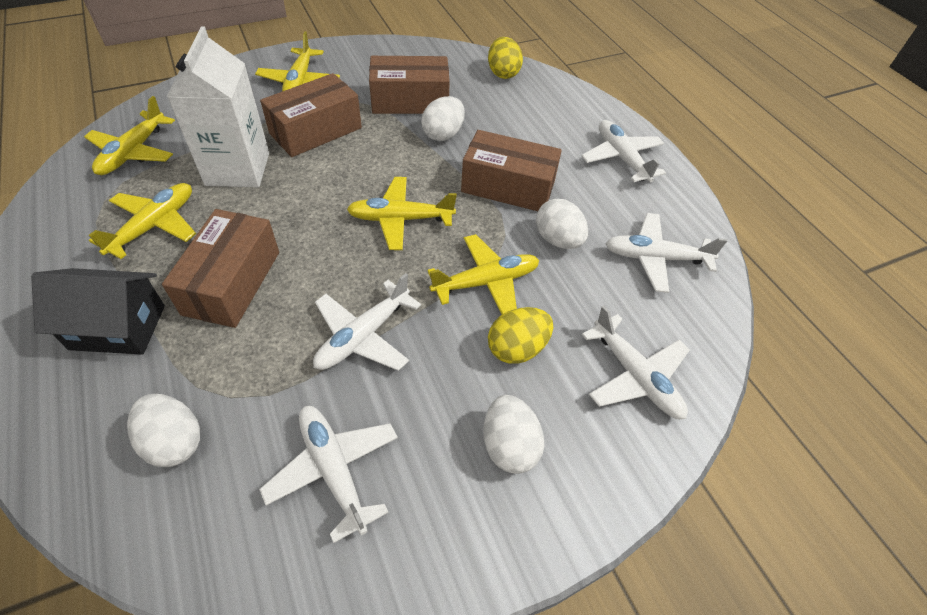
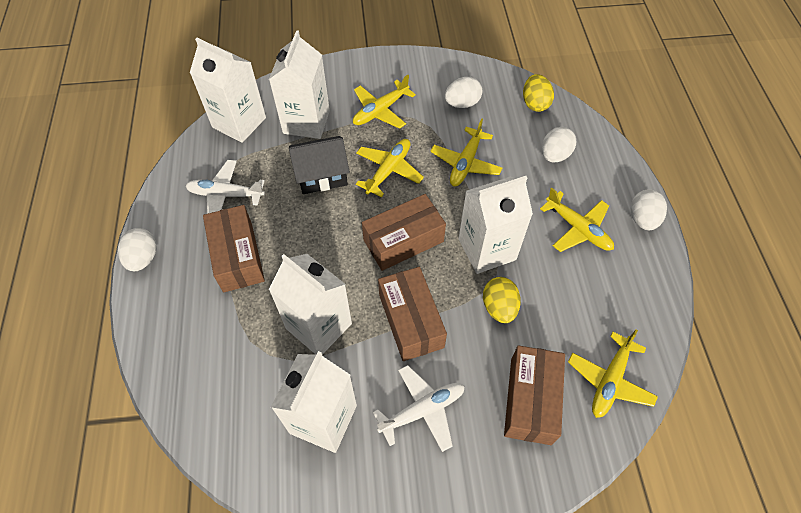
white carton: [167,26,269,187] = 1 -> [190,38,266,143] [268,254,352,354] [269,30,330,139] [271,351,357,453] [458,176,533,274] = 5
white plane: [259,406,398,543] [313,273,421,371] [581,120,666,183] [582,305,690,419] [605,213,727,293] = 5 -> [186,160,265,214] [373,365,465,452] = 2

